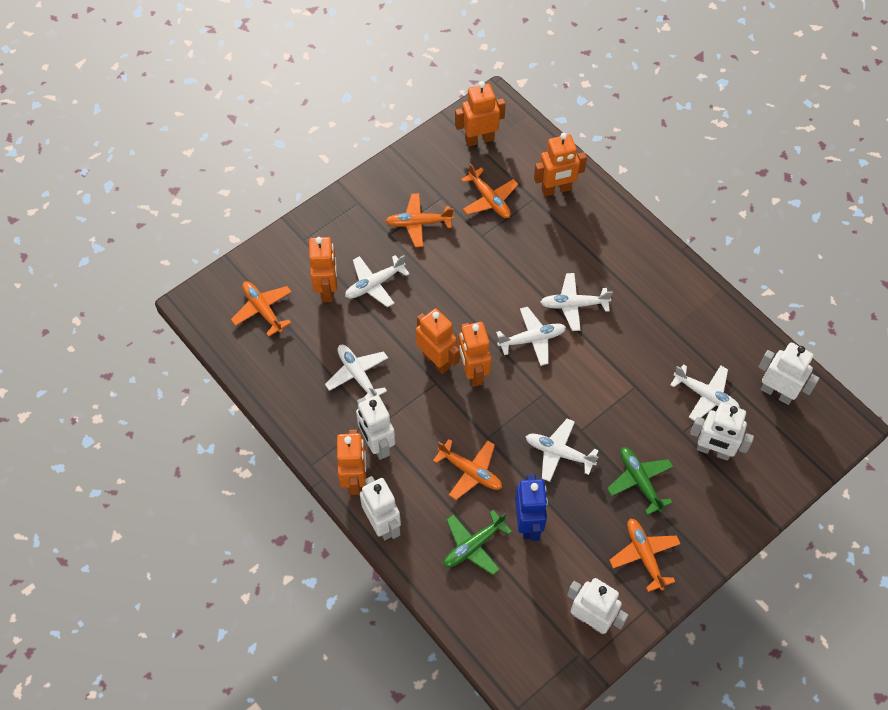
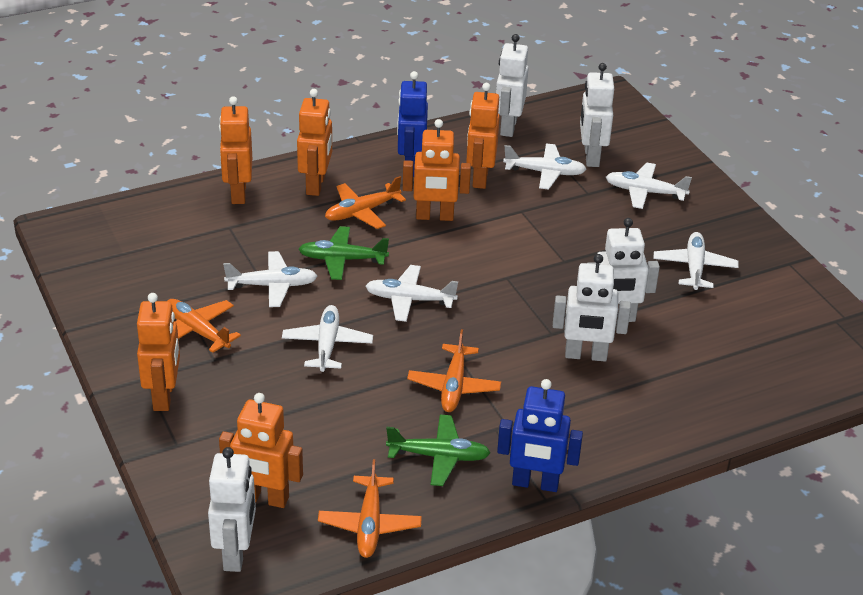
blue robot: [515,474,548,541] = 1 -> [397,71,428,177] [497,379,583,492] = 2
orange plane: [231,281,292,337] [385,193,454,247] [433,439,502,500] [461,163,518,218] [609,519,681,592] = 5 -> [167,299,241,353] [318,459,422,558] [325,176,406,229] [407,329,501,412] = 4

